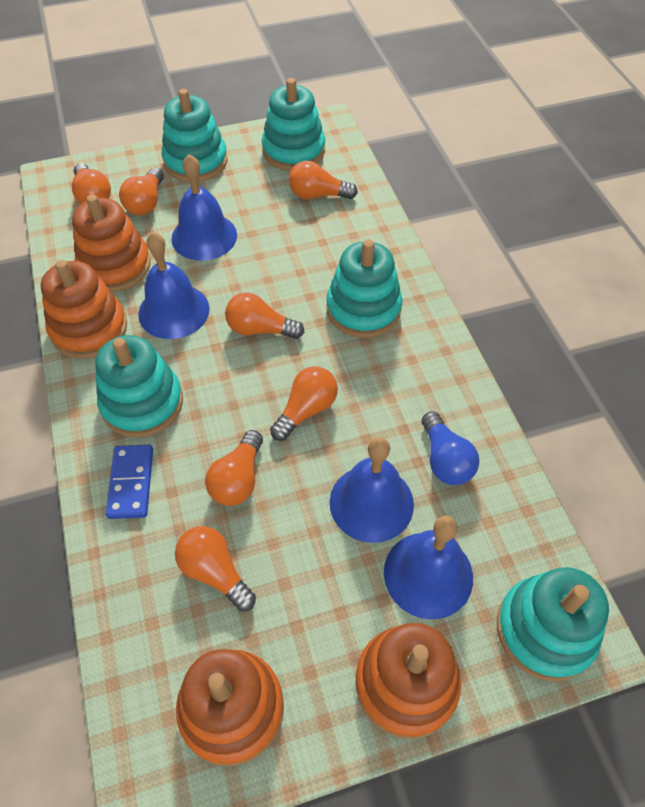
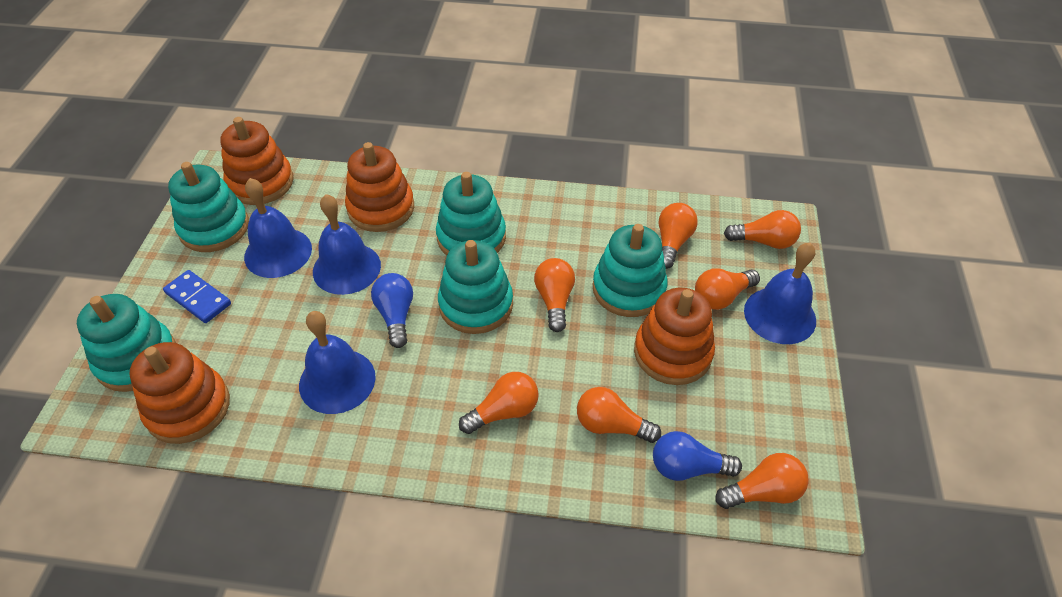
blue light bulb: [422,411,479,485] = 1 -> [371,273,413,348] [653,431,742,481] = 2

